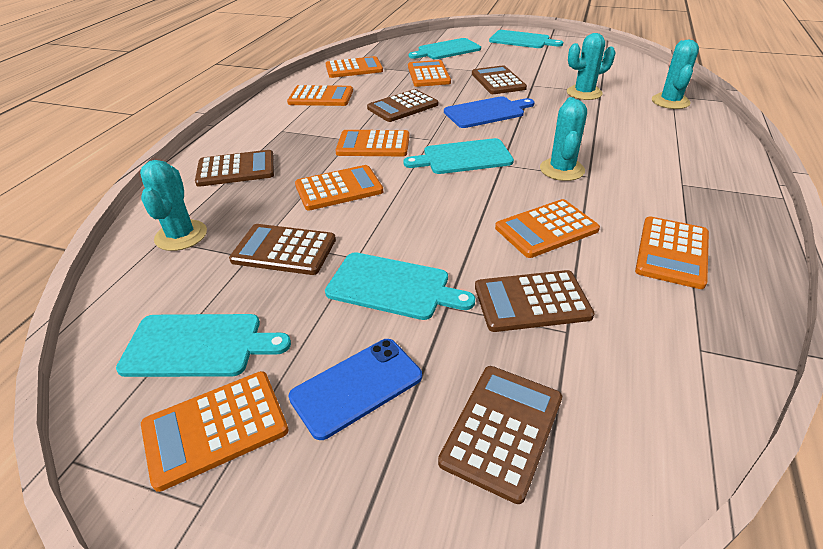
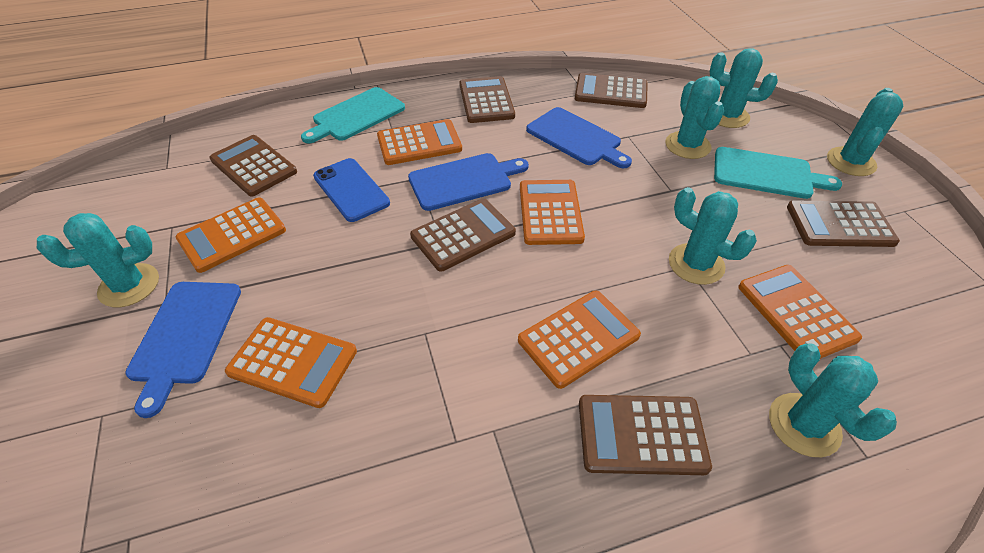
blue cutting board: [444,96,535,128] = 1 -> [125,282,241,418] [408,153,529,211] [526,107,632,168] = 3
orange calculator: [141,371,289,492] [287,85,353,106] [295,165,383,210] [326,56,383,78] [335,130,410,156] [408,60,451,87] [495,199,600,258] [635,216,709,289] = 8 -> [176,198,286,273] [225,317,357,408] [377,119,462,165] [518,291,641,389] [520,180,585,245] [738,265,862,359] = 6
turquoise cactus: [140,160,207,251] [540,97,587,181] [567,33,615,100] [652,39,699,109] = 4 -> [37,213,159,307] [665,76,724,159] [669,187,757,285] [710,48,778,128] [769,343,897,457] [827,88,903,176] = 6
turquoise cutting board: [116,314,291,377] [325,252,475,320] [403,138,514,174] [409,38,481,59] [489,30,563,48] = 5 -> [301,87,405,144] [714,147,842,199] = 2

